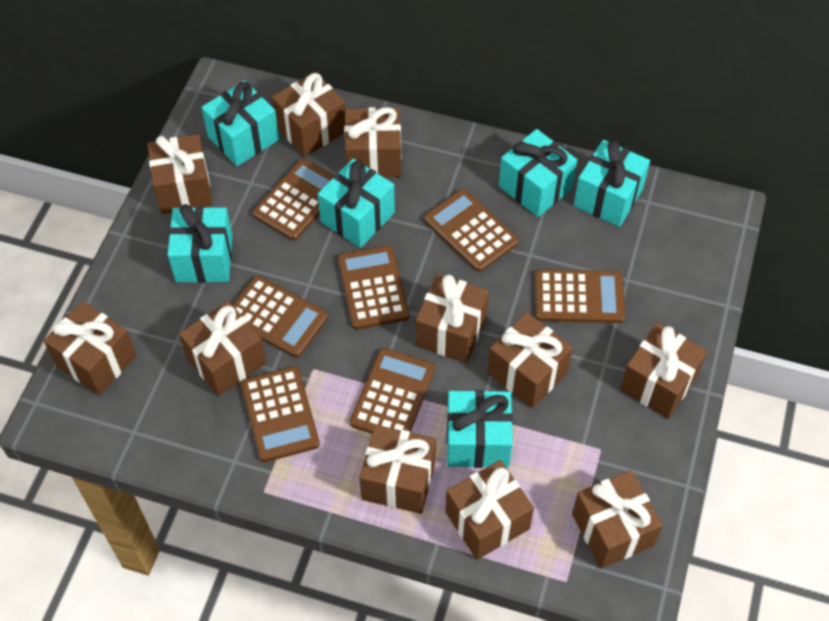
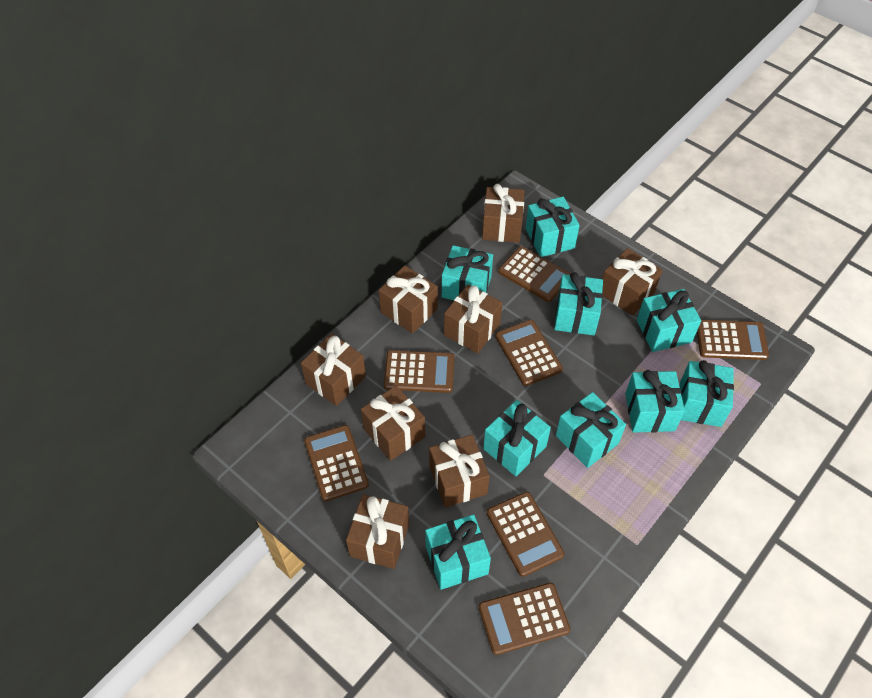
brown gift: [44,301,137,395] [147,134,213,214] [179,301,266,396] [272,72,345,157] [344,107,401,178] [359,425,436,514] [416,273,489,363] [445,460,534,560] [487,312,573,408] [572,470,663,568] [620,323,707,419] = 11 -> [301,334,366,406] [346,494,409,569] [361,385,425,461] [379,266,438,334] [429,435,490,508] [444,285,502,353] [482,184,525,243] [602,248,663,316] = 8
turquoise gift: [167,204,233,283] [202,80,279,166] [318,159,395,248] [447,390,513,468] [499,129,577,217] [574,140,650,227] = 6 -> [425,514,491,590] [442,245,493,300] [483,400,551,476] [525,197,580,257] [554,272,603,335] [556,392,626,468] [625,370,685,433] [637,289,701,352] [680,360,734,427] = 9

